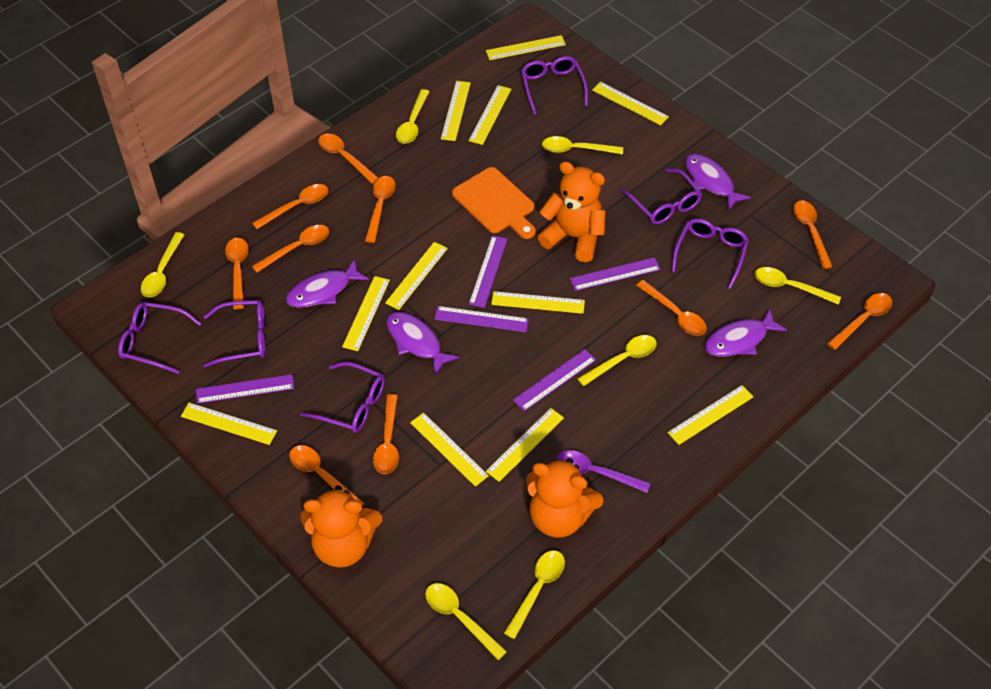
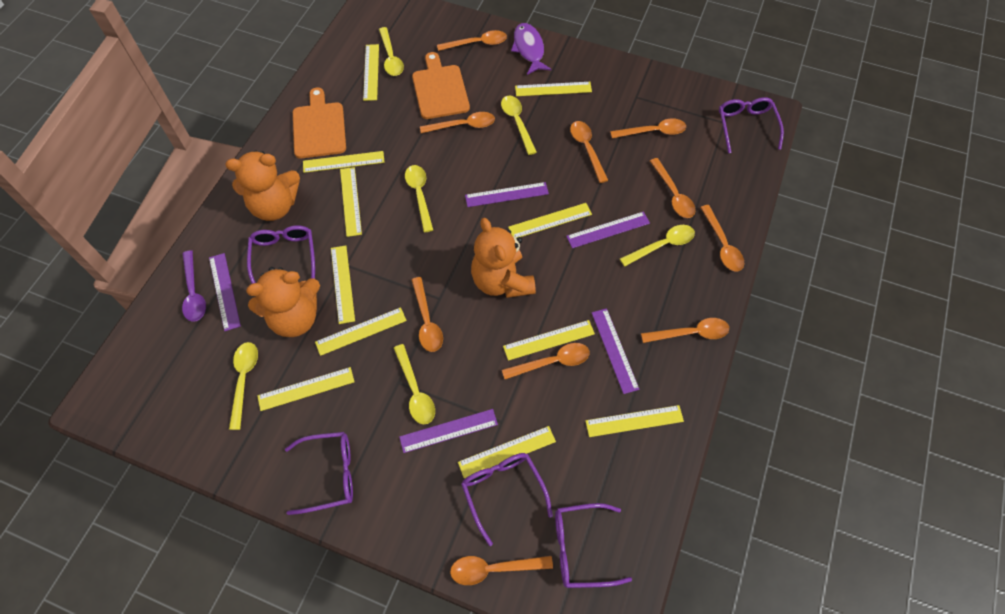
orange cutting board: [452,167,536,239] = 1 -> [293,88,346,158] [412,52,470,119] = 2
purple fish: [286,259,369,308] [386,312,459,376] [685,154,751,211] [704,308,787,357] = 4 -> [511,23,551,75] = 1
purple glasses: [118,302,202,374] [203,300,265,368] [300,362,385,433] [521,56,588,115] [620,168,702,224] [671,218,749,289] = 6 -> [247,225,315,284] [285,432,353,515] [461,453,553,546] [555,503,632,588] [719,97,784,153] = 5
yellow spoon: [141,232,185,297] [396,89,430,144] [425,583,507,660] [504,550,565,639] [542,136,623,154] [577,335,656,386] [754,267,841,305] = 7 -> [229,342,258,430] [379,27,404,76] [394,344,435,424] [405,165,433,232] [501,96,537,155] [620,225,695,266] = 6

